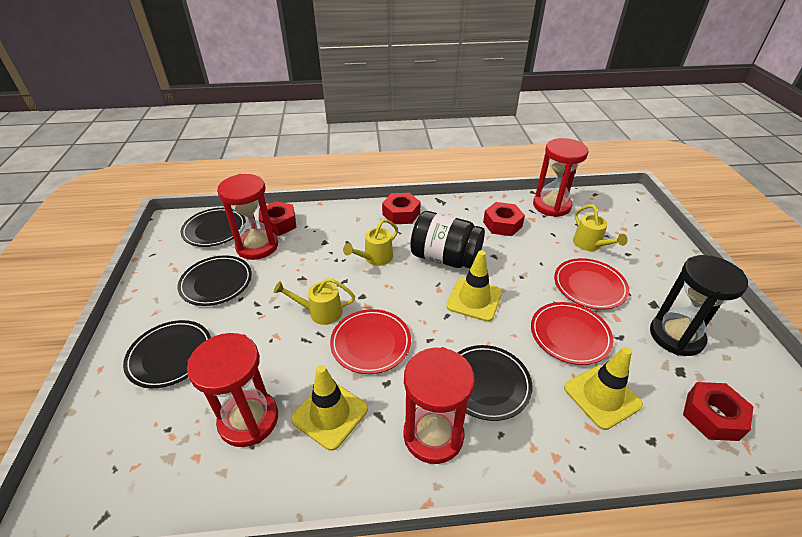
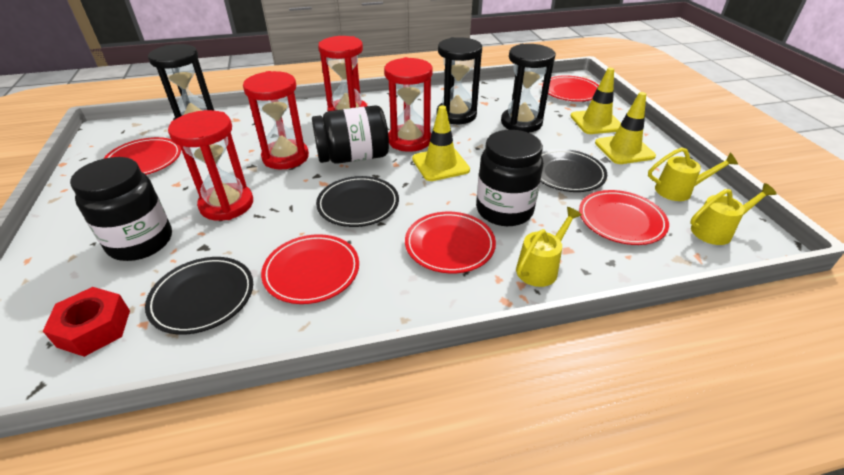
black hourglass: [650,255,748,356] = 1 -> [148,44,214,120] [437,37,482,124] [501,44,556,133] = 3
black jar: [410,211,485,268] = 1 -> [70,157,172,261] [312,105,389,164] [476,130,543,226] = 3
black plate: [123,320,211,388] [177,255,252,306] [180,208,246,247] [458,345,532,421] = 4 -> [145,257,253,335] [316,176,399,227] [541,149,607,192] = 3
red nut: [259,201,296,236] [382,193,421,224] [483,202,525,236] [683,382,753,441] = 4 -> [43,287,130,357] = 1
red plate: [330,309,411,374] [531,302,614,365] [554,258,629,310] = 3 -> [103,137,181,175] [261,234,359,304] [405,212,496,273] [542,75,599,102] [579,190,669,245] = 5

